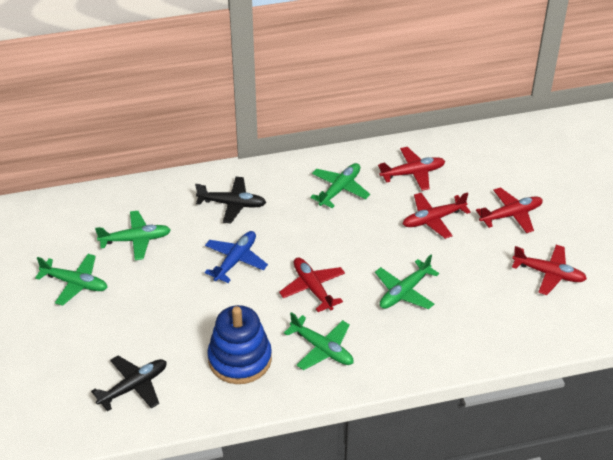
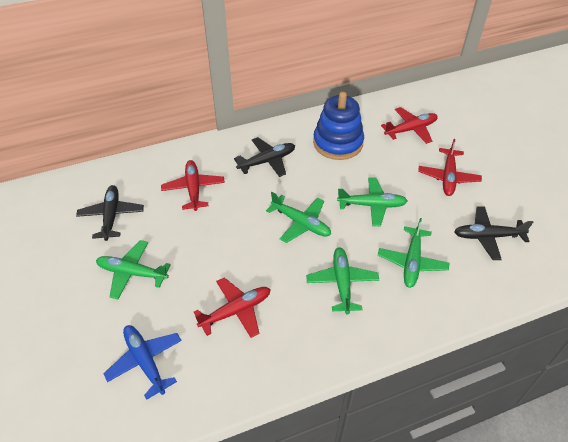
black plane: [91,356,167,411] [195,177,266,224] = 2 -> [76,185,144,241] [234,137,295,177] [454,207,533,260] = 3
red plane: [279,257,345,312] [378,147,445,191] [403,192,471,239] [476,187,543,233] [512,245,587,295] = 5 -> [161,160,225,211] [194,277,271,338] [381,107,438,144] [418,139,482,196] = 4

